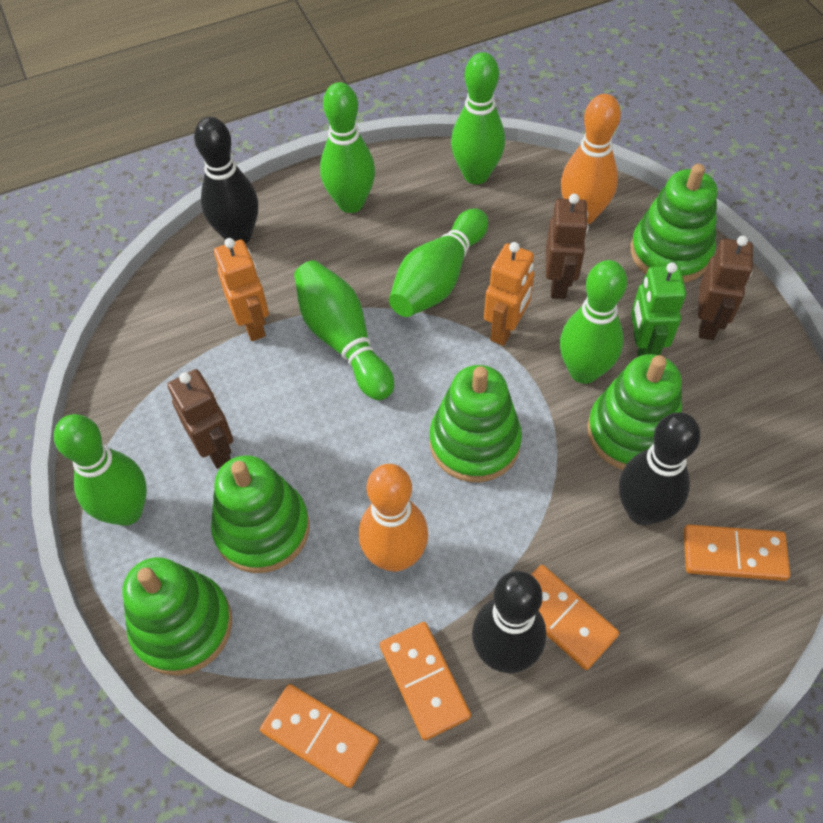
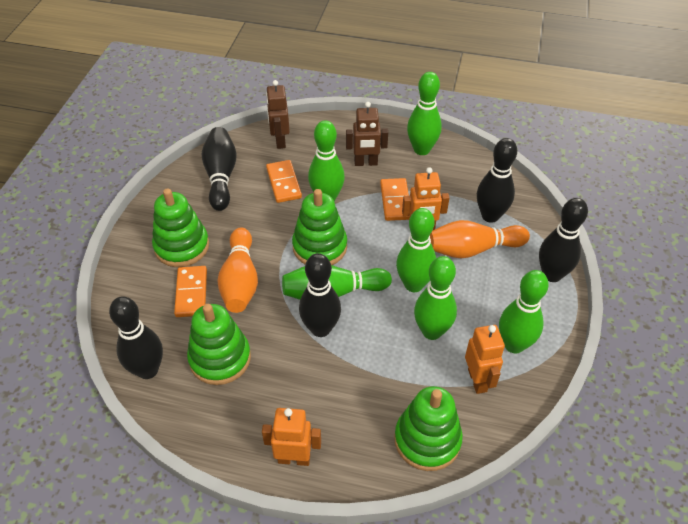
black bowling pin: [194,117,258,244] [472,571,546,673] [619,412,701,525] = 3 -> [109,296,163,379] [201,127,237,211] [299,253,341,337] [477,138,517,223] [539,198,588,282] = 5
brown robot: [167,369,233,469] [546,194,589,299] [698,236,753,340] = 3 -> [266,80,290,149] [346,102,388,166] = 2
green robot: [631,262,686,357] = 1 -> none = 0
green stacking toy: [123,557,232,676] [211,455,310,573] [430,365,522,482] [587,354,682,470] [630,164,717,283] = 5 -> [152,188,209,267] [187,304,251,385] [292,189,347,265] [394,386,463,471] = 4
orange domino: [260,684,379,788] [380,622,471,740] [531,565,619,670] [684,525,790,581] = 4 -> [174,266,207,317] [266,160,302,203] [380,178,410,221] = 3
orange robot: [214,238,269,341] [484,242,534,346] = 2 -> [262,408,321,466] [402,167,449,231] [465,325,505,394] = 3

